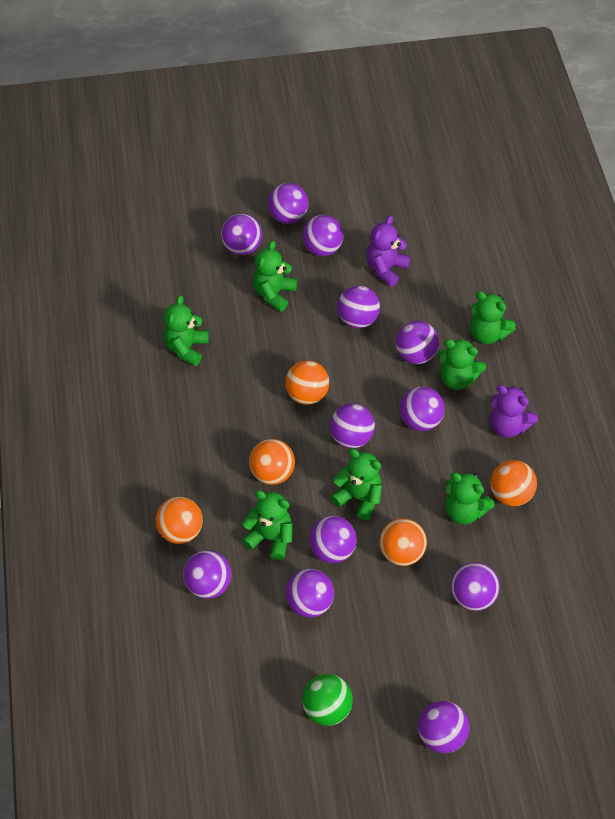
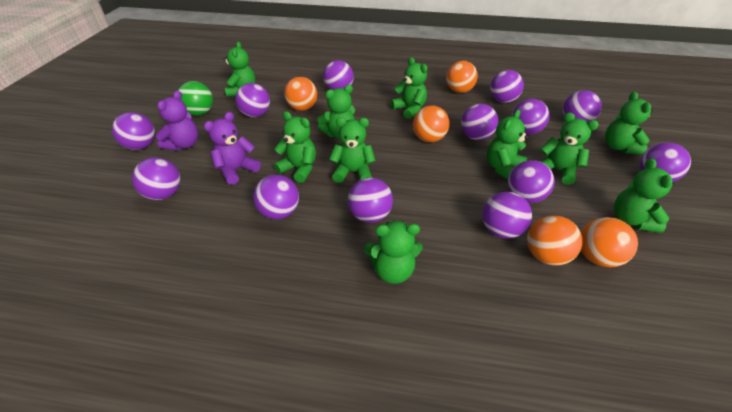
green teddy bear: [163,295,209,366] [242,490,292,560] [253,241,297,312] [331,449,382,520] [438,339,486,390] [445,472,494,525] [470,291,516,344] = 7 -> [224,42,255,97] [274,111,316,183] [317,85,355,139] [329,117,375,183] [364,221,423,284] [390,57,427,119] [487,110,529,180] [540,113,599,185] [605,92,653,155] [614,158,674,233] = 10
purple ball: [183,550,232,599] [221,214,262,255] [268,183,308,224] [286,569,334,617] [302,215,343,256] [309,516,357,563] [330,403,375,448] [337,285,380,328] [396,321,439,364] [400,387,445,431] [418,701,470,753] [451,562,500,611] = 12 -> [112,112,155,150] [132,157,181,200] [235,83,270,117] [253,175,299,219] [323,60,354,90] [348,178,393,223] [461,104,498,140] [482,192,532,239] [490,70,524,103] [508,160,555,203] [511,99,550,135] [563,90,602,122] [640,142,691,182] = 13

